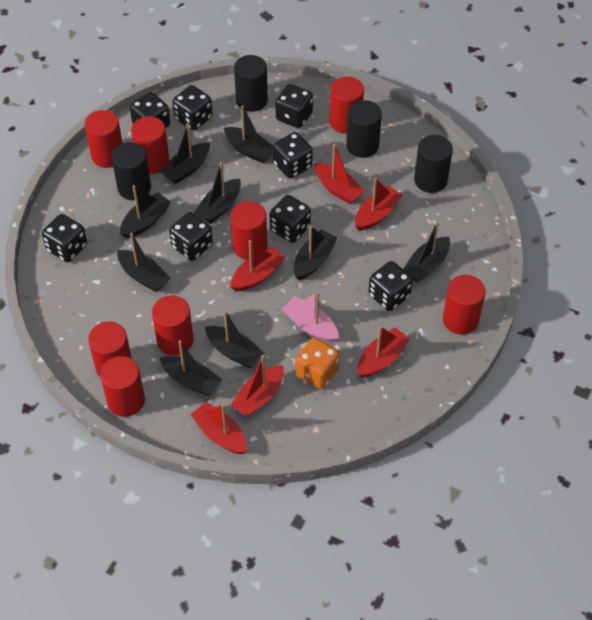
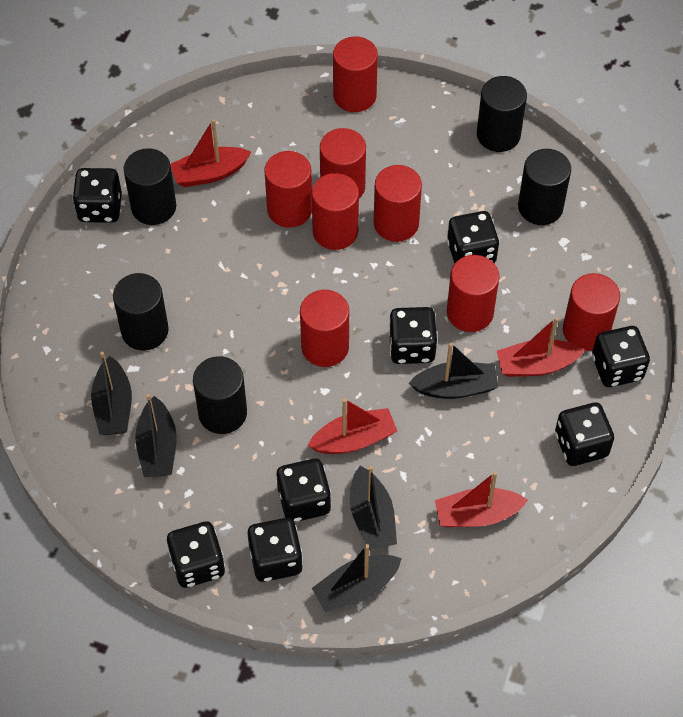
black boat: [117,233,170,292] [120,185,171,238] [160,123,210,184] [160,340,223,396] [194,162,241,224] [205,310,264,368] [224,105,273,163] [294,226,337,280] [403,221,450,283] = 9 -> [91,352,132,435] [135,394,177,477] [312,544,402,612] [350,466,397,551] [409,343,498,399] = 5
black cylinder: [112,142,151,200] [234,55,268,112] [346,100,382,158] [414,135,453,193] = 4 -> [113,273,169,351] [124,148,176,225] [193,356,247,434] [477,76,527,152] [518,149,571,225] = 5
orange dice: [296,337,340,389] = 1 -> none = 0
pink boat: [282,292,339,342] = 1 -> none = 0
red boat: [191,402,247,454] [230,240,285,291] [231,355,284,417] [314,144,365,204] [355,178,402,231] [357,326,410,378] = 6 -> [170,119,251,187] [307,398,397,454] [435,472,528,527] [497,317,585,377] = 4

